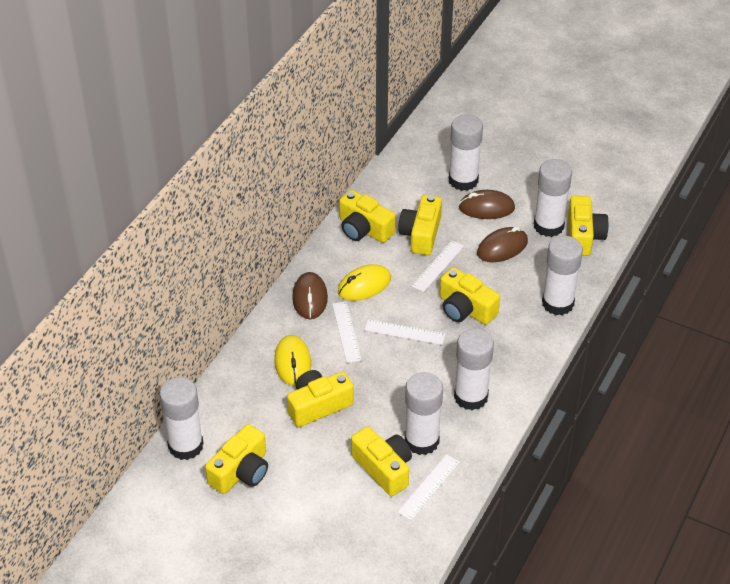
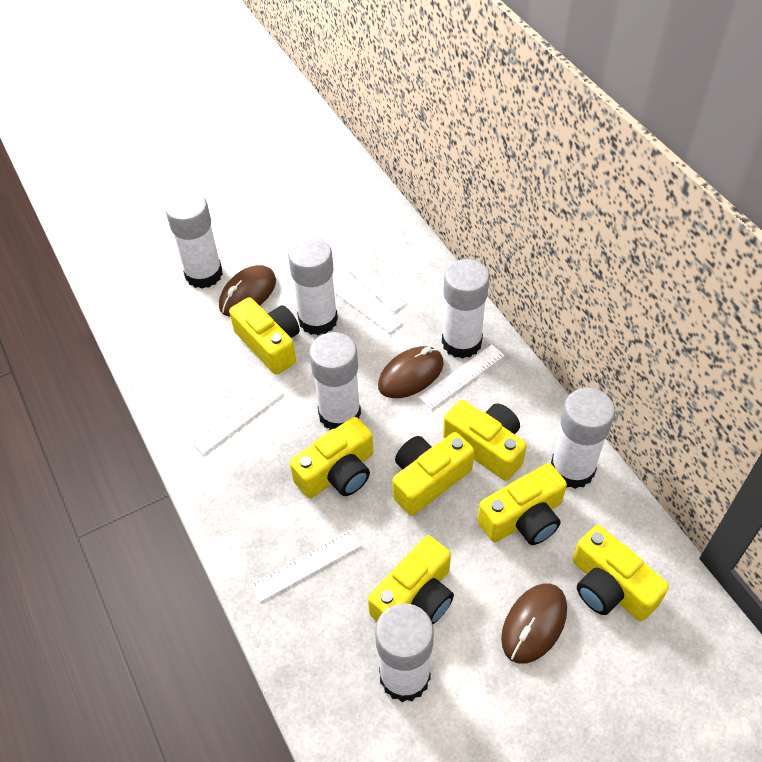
white ruler: [332,302,362,363] [365,319,446,345] [397,454,460,520] [412,240,464,292] = 4 -> [191,383,284,454] [250,529,361,602] [333,275,402,333] [337,251,407,312] [419,345,505,409] = 5
yellow mouse: [274,335,311,385] [338,264,391,301] = 2 -> none = 0

